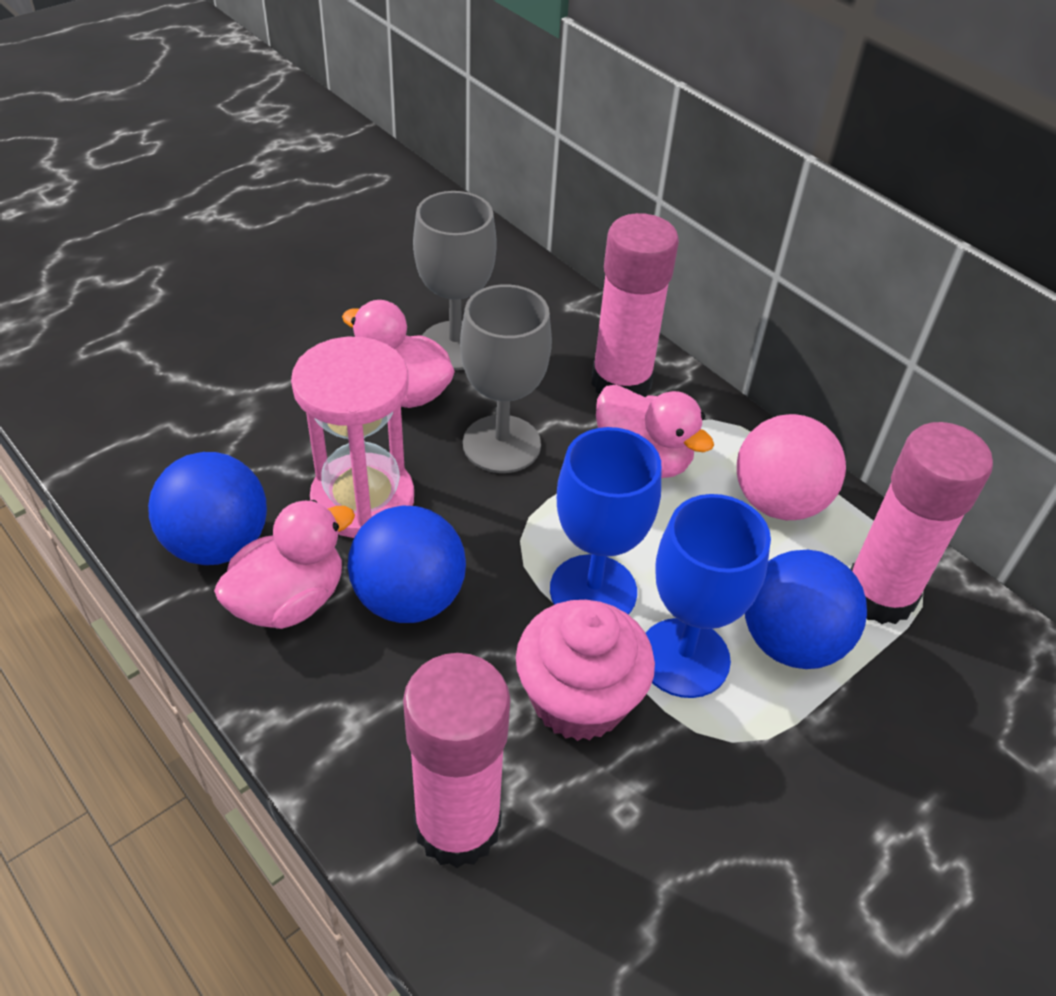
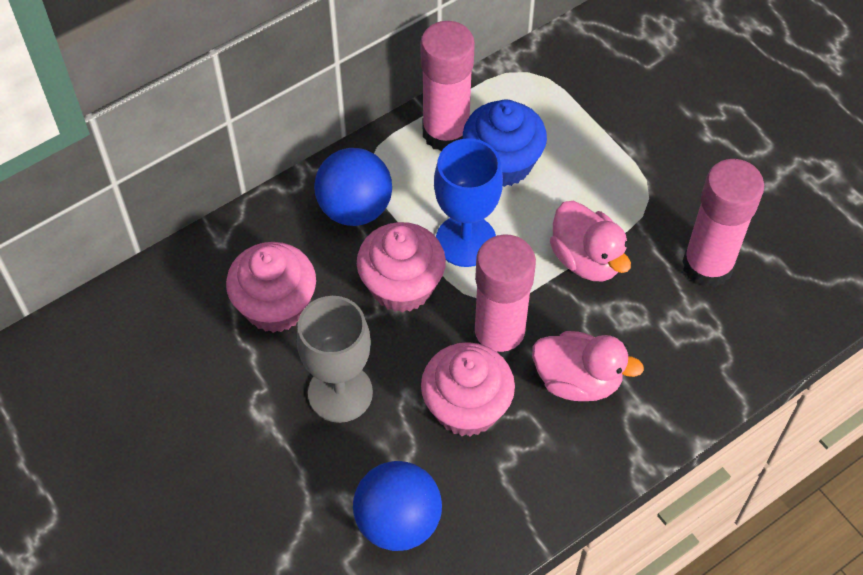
blue ball: [148,452,267,565] [348,506,466,623] [745,550,867,669] = 3 -> [314,148,392,226] [353,461,442,551] = 2
blue cupcake: none = 0 -> [463,100,547,187] = 1
blue goblet: [550,427,662,615] [646,494,771,698] = 2 -> [434,138,503,267] = 1
grey goblet: [413,191,497,370] [460,284,552,473] = 2 -> [296,296,373,423] = 1
pink ball: [737,414,846,520] = 1 -> none = 0
pink cupcake: [516,600,655,741] = 1 -> [226,242,316,333] [357,222,446,313] [421,342,515,436] = 3
pink duck: [214,500,355,629] [342,300,455,408] [596,385,714,478] = 3 -> [532,331,644,401] [550,201,631,281] = 2
pink hourglass: [291,337,414,538] = 1 -> none = 0

